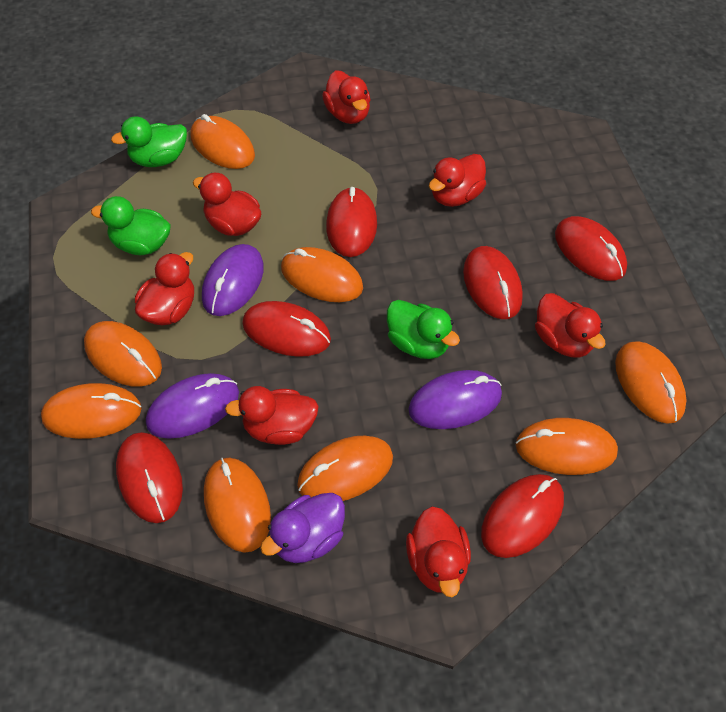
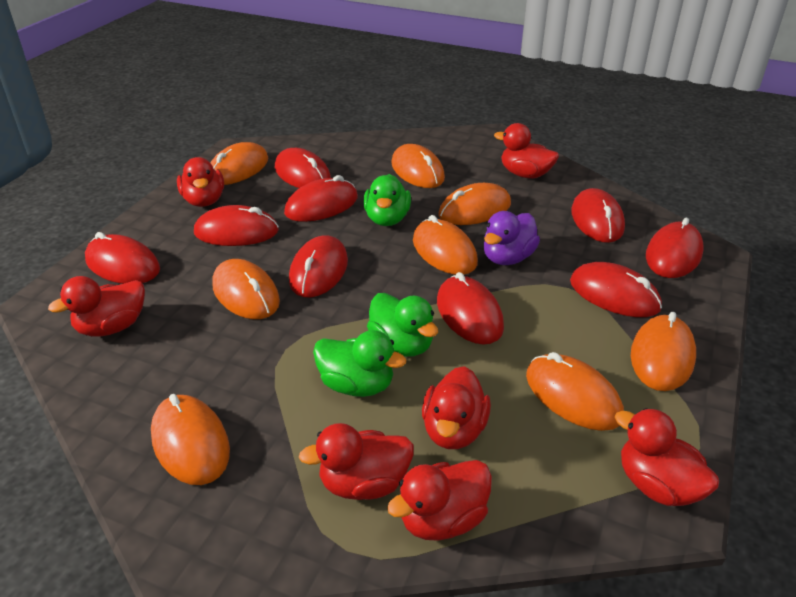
purple mouse: [146,373,239,439] [202,244,264,316] [408,370,502,429] = 3 -> none = 0
red mouse: [116,432,183,523] [242,301,331,357] [326,187,377,257] [463,246,523,319] [481,474,564,558] [555,216,627,281] = 6 -> [85,232,160,284] [194,205,279,246] [275,148,331,188] [284,175,358,222] [289,235,348,297] [437,272,504,345] [570,262,662,317] [571,188,625,243] [646,218,704,278] = 9

